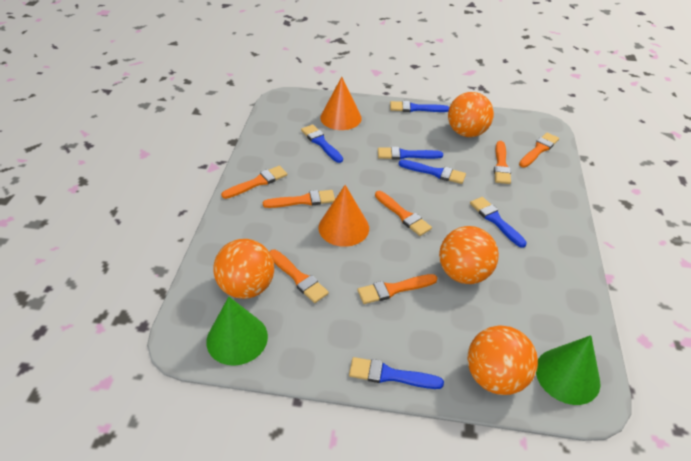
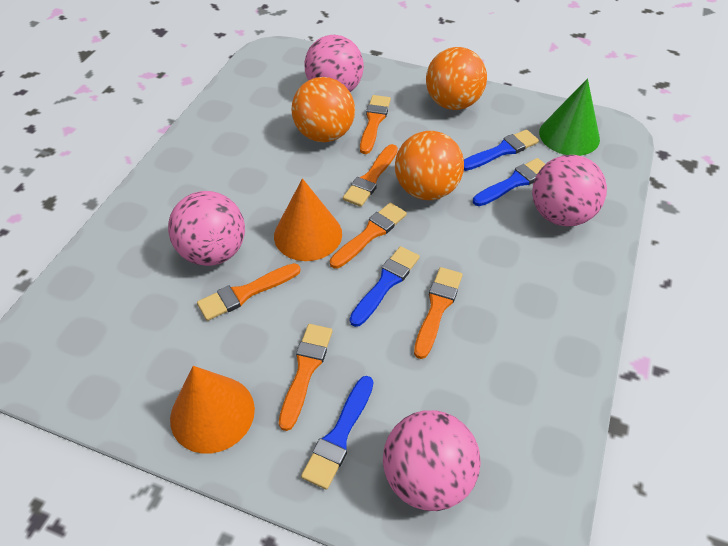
blue brush: [301,124,343,163] [349,357,444,389] [378,147,443,160] [390,101,449,112] [399,160,466,184] [470,197,527,248] = 6 -> [301,376,373,490] [349,246,420,327] [464,129,539,171] [473,158,545,206] = 4
green cone: [206,297,268,366] [536,335,601,405] = 2 -> [539,78,600,156] = 1
orange ball: [213,239,274,299] [439,226,499,284] [448,92,494,137] [468,325,538,395] = 4 -> [291,77,355,142] [395,131,464,200] [426,47,487,110] = 3
orange brush: [221,166,287,199] [263,190,335,208] [269,250,329,303] [357,274,437,304] [375,191,432,236] [494,141,511,184] [519,133,559,168] = 7 -> [197,263,300,321] [279,324,333,431] [330,202,407,268] [343,144,398,207] [360,95,391,154] [414,267,463,359] = 6
pink ball: none = 0 -> [168,191,245,266] [304,35,364,92] [383,410,481,511] [532,155,607,227] = 4

